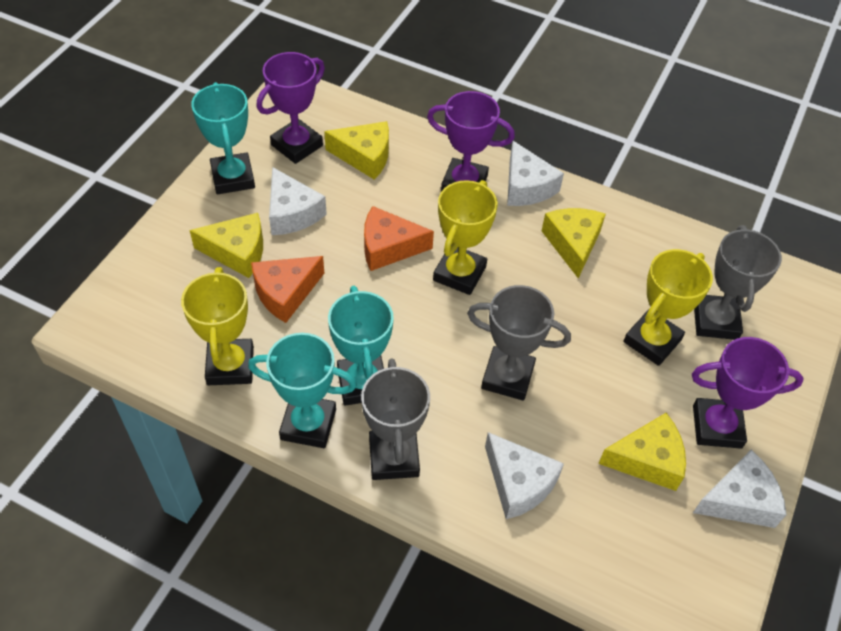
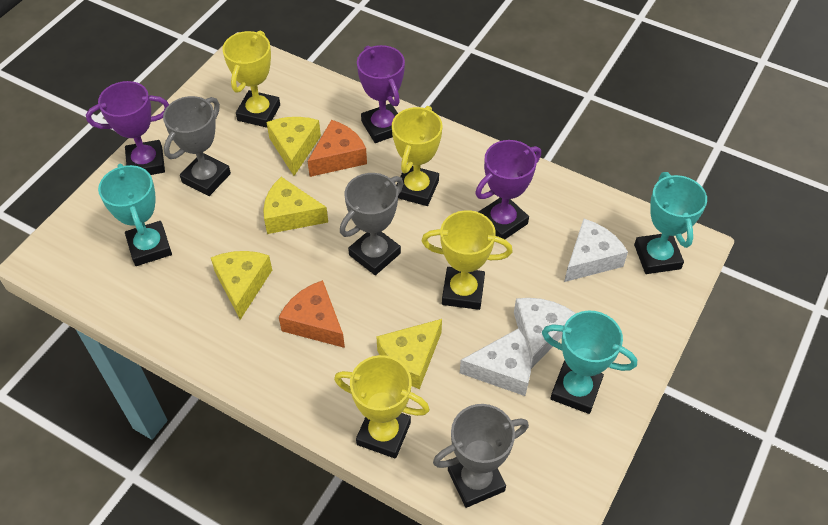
white cheese: [269,167,327,235] [485,432,564,519] [507,141,564,206] [693,450,787,528] = 4 -> [460,328,531,396] [514,298,576,369] [564,219,628,282] = 3
yellow trophy: [181,267,254,385] [433,180,498,295] [624,249,713,366] = 3 -> [222,30,280,128] [334,355,430,459] [392,106,442,206] [422,210,513,310] = 4

